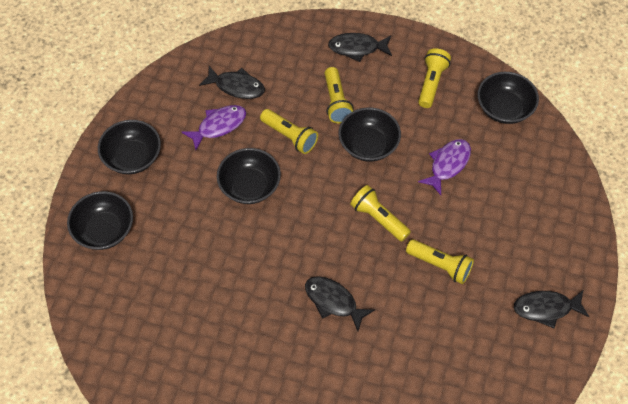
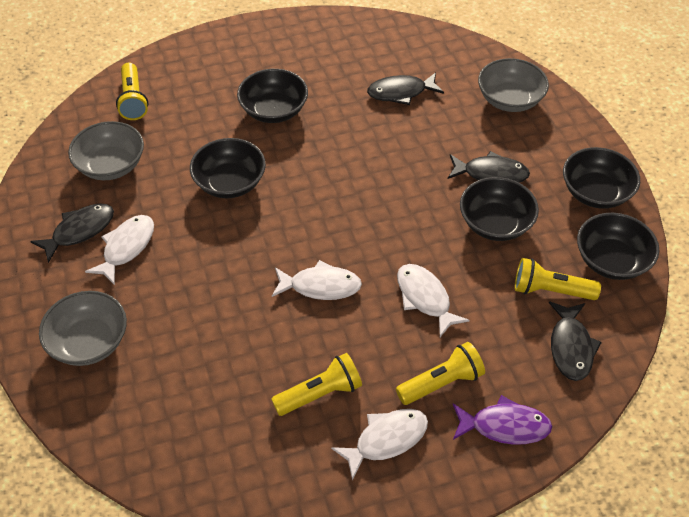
grey bowl: none = 0 -> [39,291,127,366] [68,121,144,180] [478,58,549,112] = 3
purple fish: [182,105,246,150] [418,139,471,195] = 2 -> [453,395,552,445] = 1
white fish: none = 0 -> [85,215,154,285] [272,260,362,300] [331,409,428,481] [397,264,470,337] = 4
yellow flashlight: [260,109,318,154] [325,67,354,123] [350,185,411,242] [406,239,474,284] [418,48,451,108] = 5 -> [116,63,148,120] [271,353,362,416] [396,342,485,405] [515,258,601,300] = 4

